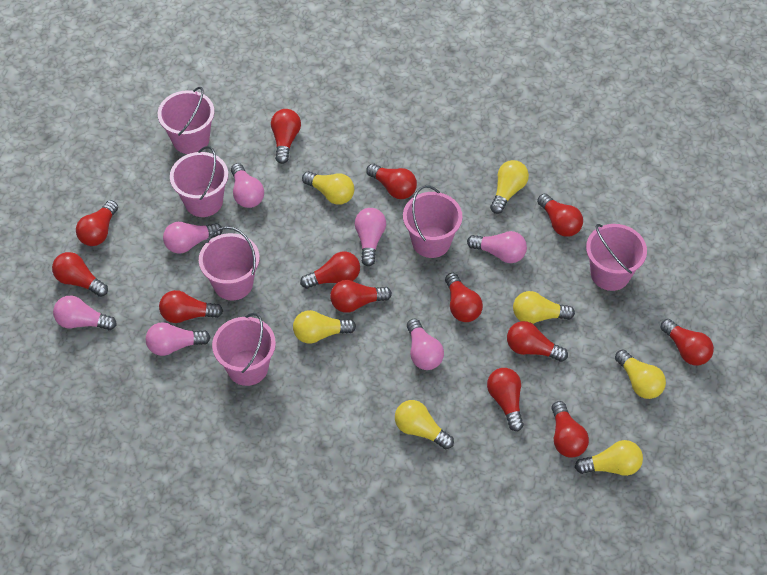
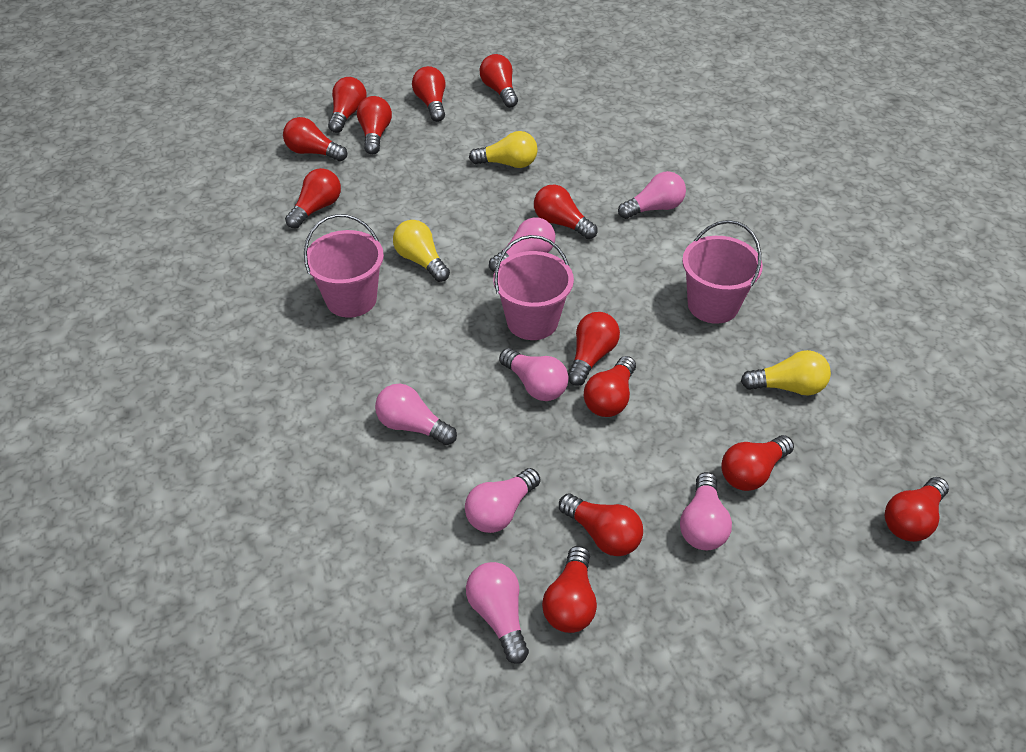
pink bucket: [158,87,215,154] [170,146,228,217] [199,226,260,300] [212,313,276,386] [403,185,462,258] [586,224,647,291] = 6 -> [304,214,384,318] [493,235,574,340] [682,220,763,324] = 3
yellow light bulb: [293,310,356,343] [302,171,354,205] [395,400,454,449] [490,160,529,214] [513,291,575,324] [575,440,643,476] [615,350,666,399] = 7 -> [393,220,450,282] [469,131,538,168] [741,350,831,395] = 3

